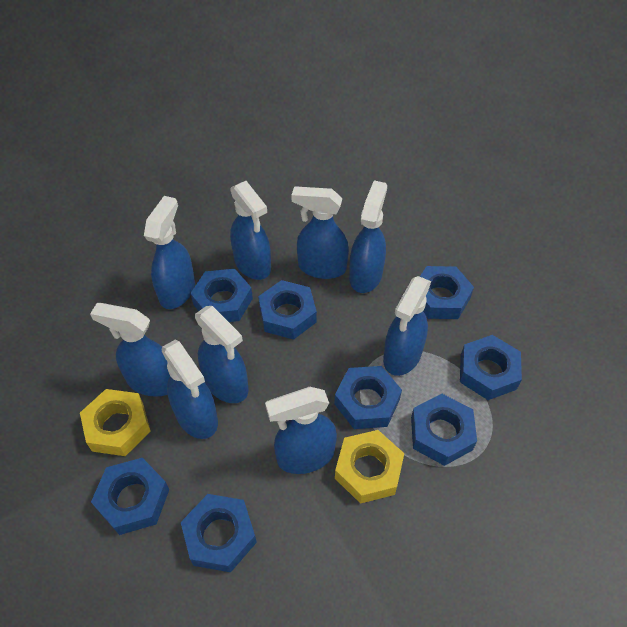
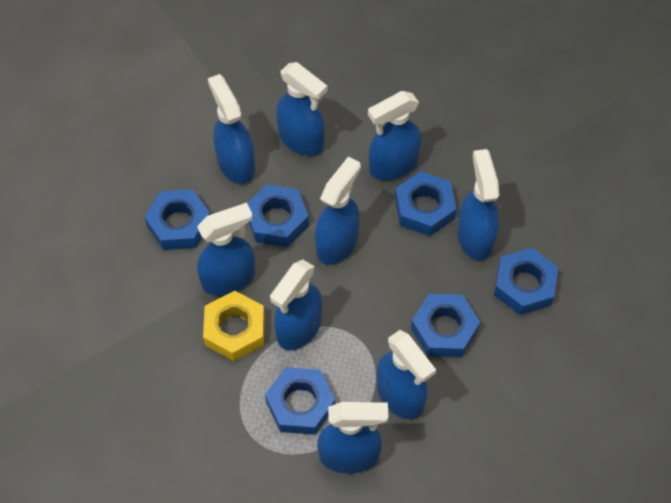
blue nut: [91,458,169,535] [181,494,257,572] [190,269,253,322] [258,280,317,340] [334,366,402,429] [411,394,477,466] [420,266,474,319] [460,335,522,400] = 8 -> [144,189,210,250] [247,184,309,247] [265,367,335,435] [395,171,456,236] [411,294,480,357] [494,248,558,315] = 6
yellow nut: [80,389,151,456] [335,430,404,504] = 2 -> [203,291,265,361] = 1

